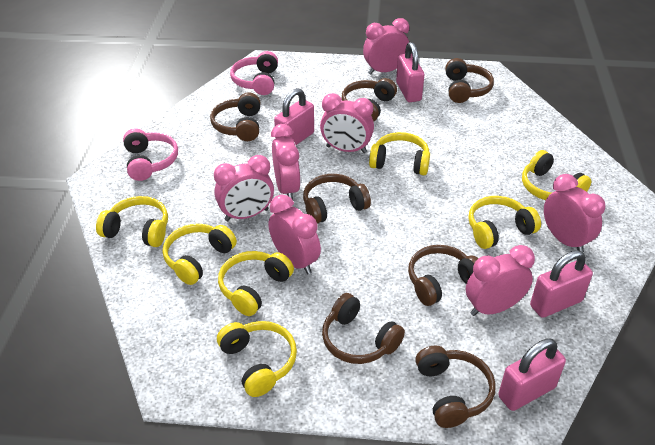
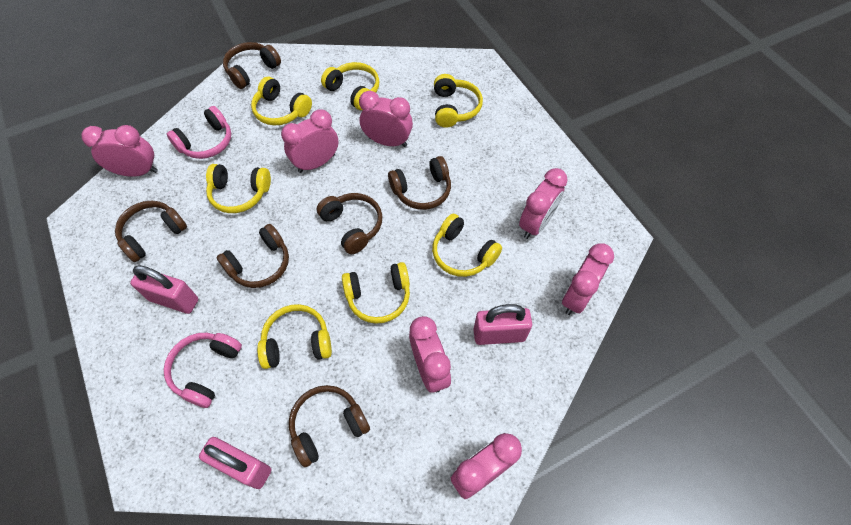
brown headphones: [210,92,261,141] [303,174,371,224] [322,293,405,364] [342,78,397,122] [408,245,478,306] [415,345,496,428] [445,58,494,103] = 7 -> [115,201,187,262] [217,224,289,288] [223,42,281,89] [289,385,370,467] [317,193,382,254] [388,156,451,210] = 6
pink padlock: [274,88,314,145] [396,42,424,102] [498,339,566,411] [530,250,593,318] = 4 -> [130,265,198,314] [199,437,271,489] [473,304,532,345] = 3

